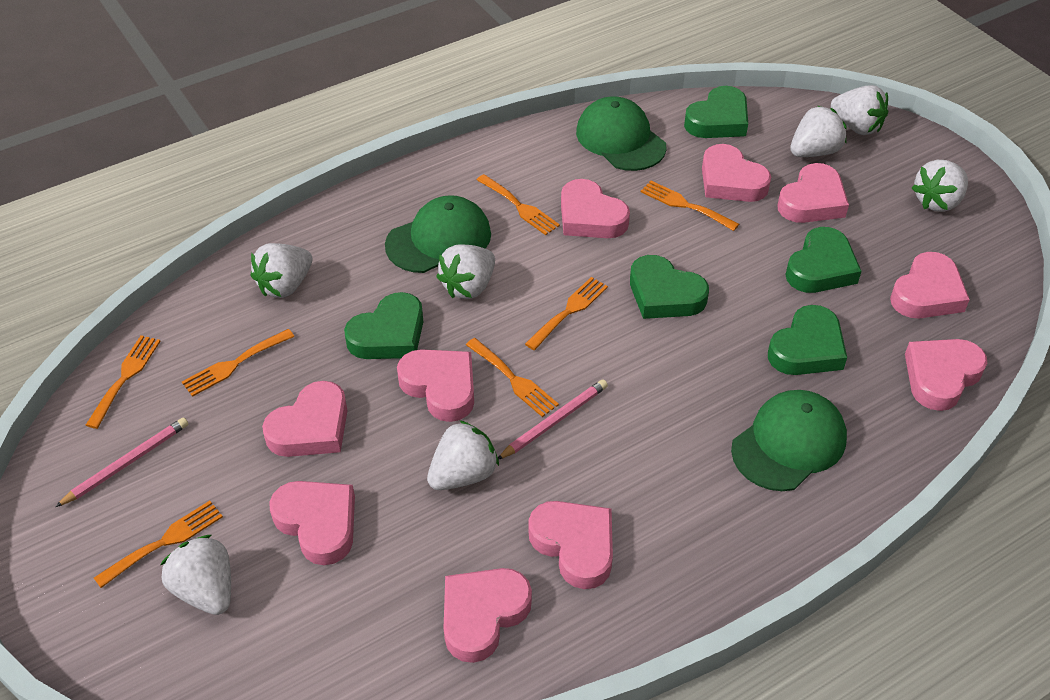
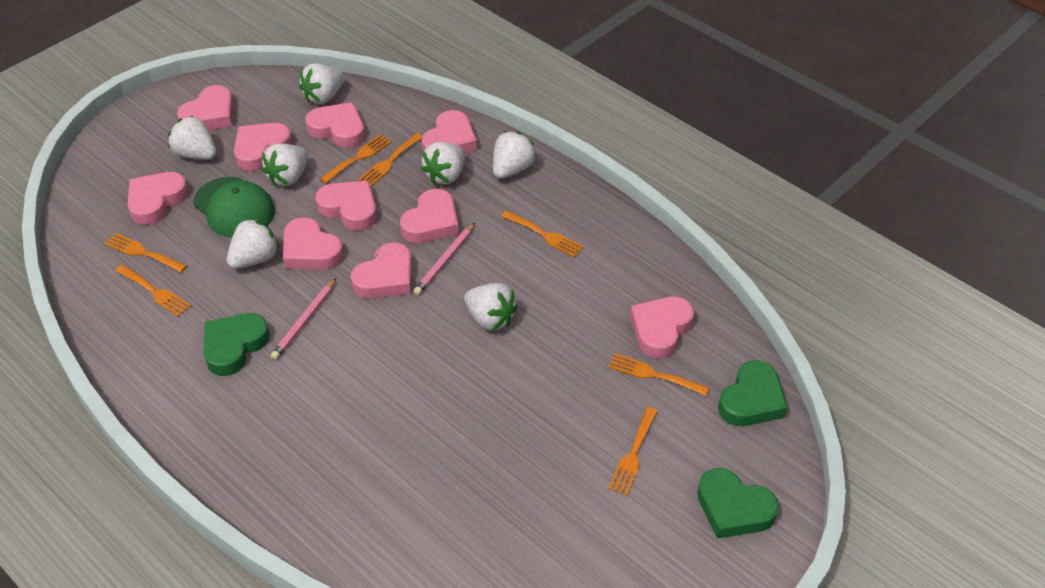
green cap: [385,195,491,273] [576,96,667,171] [731,390,847,491] = 3 -> [193,177,275,237] = 1
green heart: [344,292,423,359] [630,255,709,319] [684,86,748,138] [768,305,847,375] [785,227,862,293] = 5 -> [204,313,270,376] [697,468,779,538] [718,360,788,426] = 3

